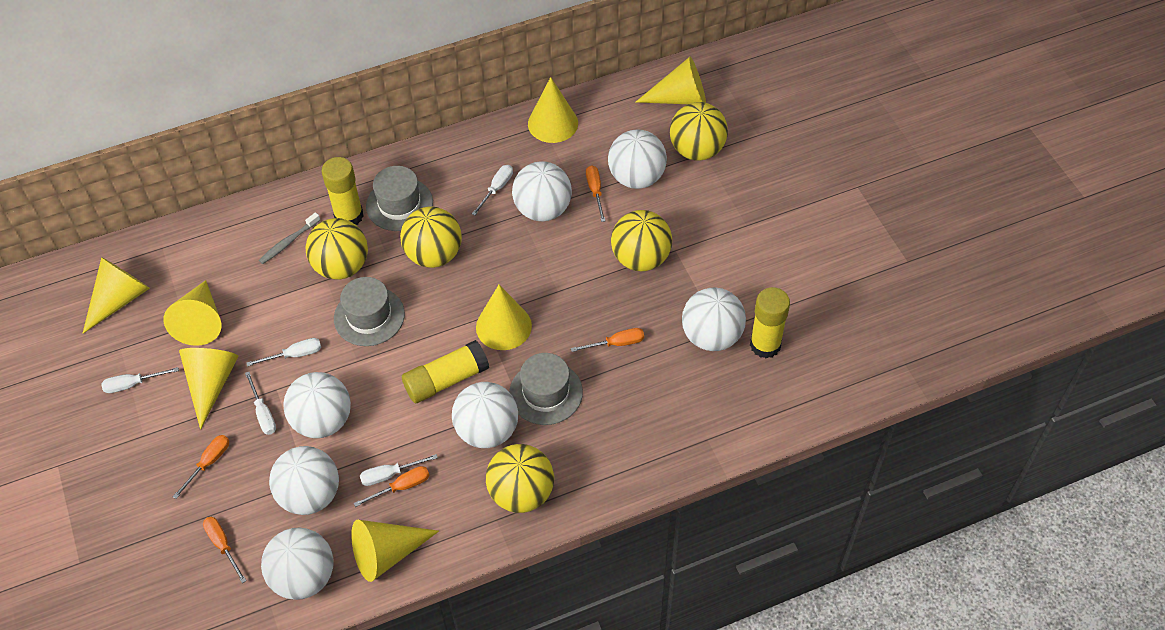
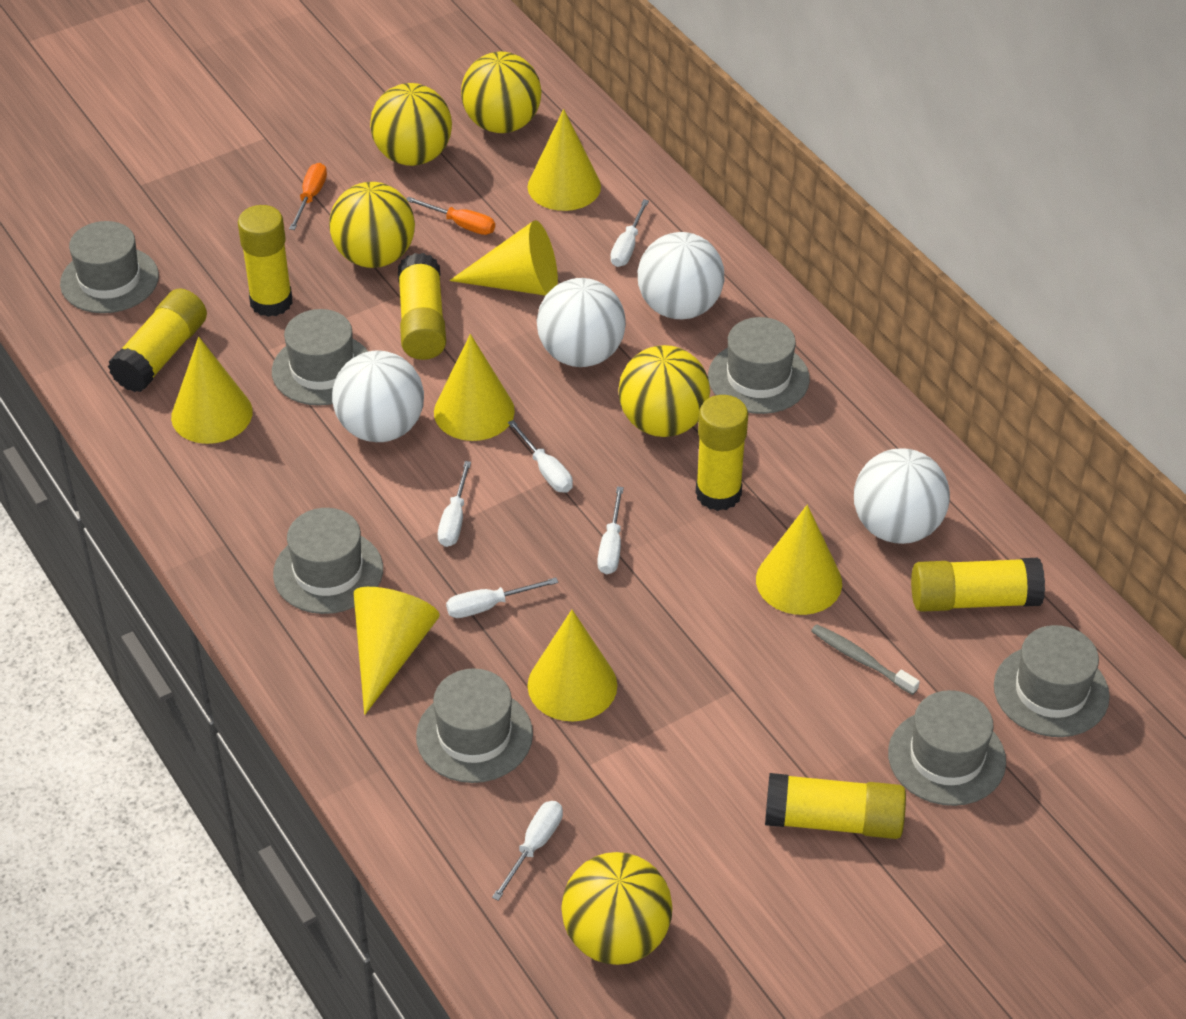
grey hat: [334,277,405,346] [366,166,433,231] [509,353,583,425] = 3 -> [60,221,159,313] [272,309,368,406] [273,508,383,614] [416,669,533,783] [708,317,810,414] [888,690,1006,806] [994,625,1110,737] = 7
orange screwdriver: [172,435,229,499] [203,517,247,583] [354,466,430,507] [571,328,644,352] [586,165,605,222] = 5 -> [289,163,327,230] [407,197,495,235] = 2
white ball: [261,528,334,600] [269,446,339,515] [283,372,351,438] [452,382,518,448] [512,161,572,221] [608,129,667,189] [682,288,746,351] = 7 -> [332,351,424,442] [537,278,626,367] [638,232,724,319] [854,448,950,544] = 4
white screwdriver: [101,367,179,393] [245,372,276,435] [246,338,321,367] [360,454,438,486] [472,165,513,216] = 5 -> [438,461,471,547] [446,578,558,618] [492,801,563,901] [508,420,573,493] [597,486,624,574] [610,199,649,267] = 6
yellow glue stick: [321,157,364,225] [402,340,489,403] [750,287,790,359] = 3 -> [108,288,207,392] [238,205,293,317] [398,253,446,360] [696,395,748,511] [765,773,906,839] [911,558,1045,612] = 6

